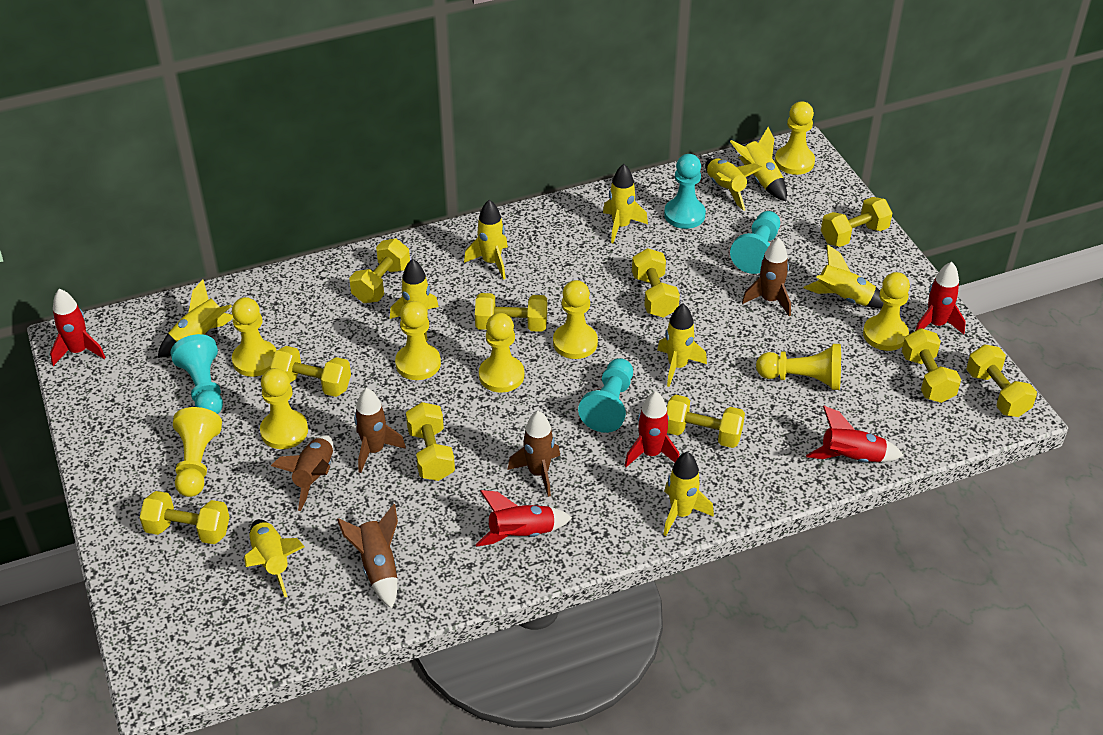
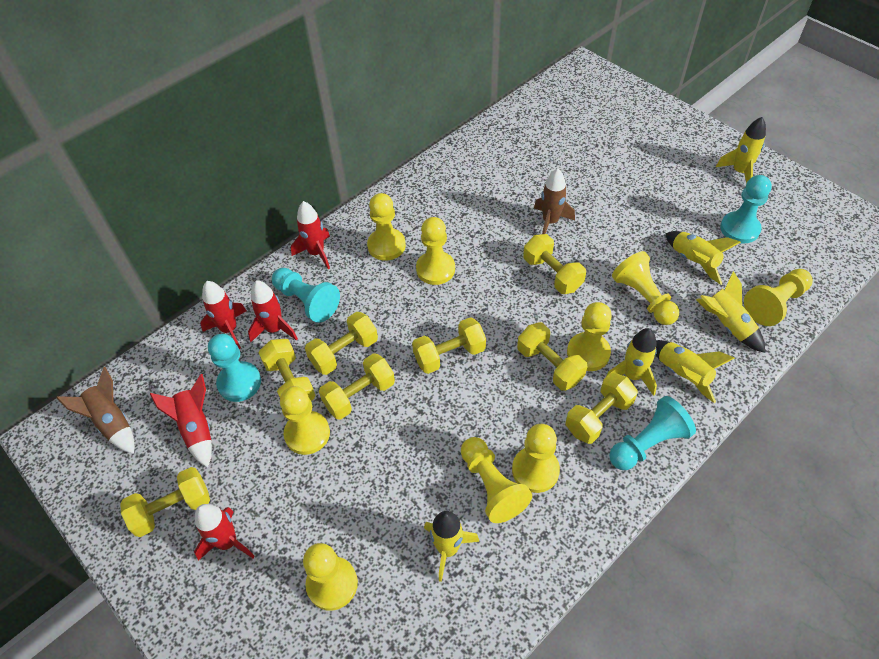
brown rocket: [271,435,333,511] [337,504,398,608] [354,388,406,473] [507,411,560,497] [742,237,791,316] = 5 -> [56,367,135,454] [534,168,575,234] = 2
yellow dumbbell: [140,491,230,544] [270,346,351,397] [349,239,410,303] [406,402,455,481] [475,293,547,332] [632,248,680,318] [667,395,745,448] [821,197,893,247] [902,328,961,403] [966,344,1037,417] = 10 -> [120,467,210,537] [258,339,316,401] [305,312,378,375] [319,353,395,420] [412,317,486,374] [517,323,587,391] [523,234,586,294] [565,372,638,444] = 8
yellow rocket: [157,279,233,358] [244,519,305,597] [390,259,439,341] [464,200,508,280] [603,164,648,243] [657,304,707,387] [663,452,714,536] [705,158,763,211] [730,127,787,201] [804,244,884,308] = 10 -> [424,511,480,582] [606,328,657,396] [656,340,734,403] [665,231,741,285] [696,271,765,353] [716,117,766,184] = 6

